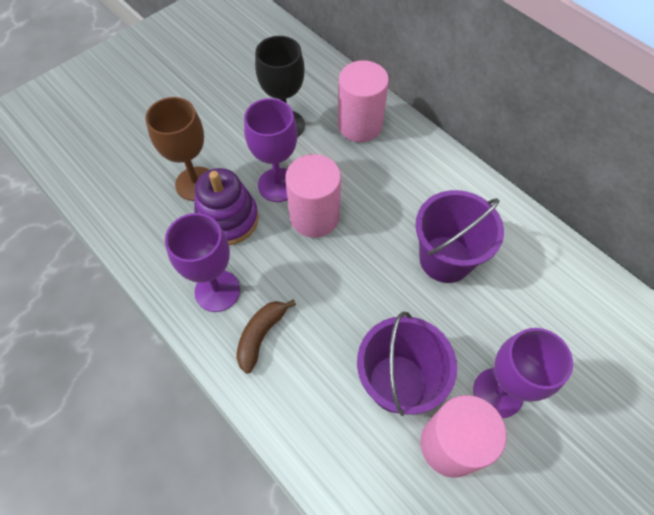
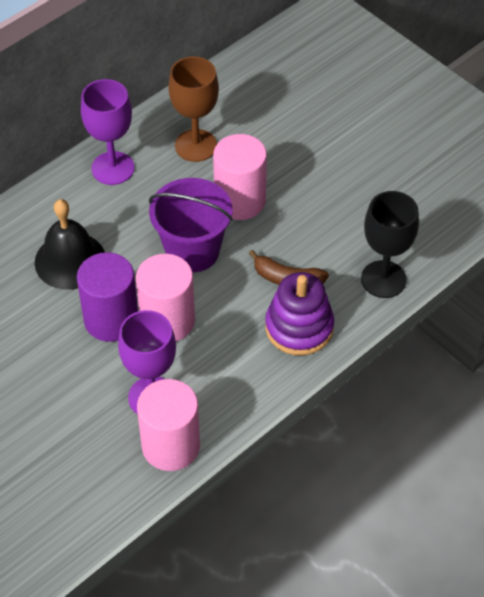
black bell: none = 0 -> [35,199,105,290] = 1
purple bucket: [357,312,457,416] [415,190,504,283] = 2 -> [149,178,233,272] = 1
purple cylinder: none = 0 -> [77,252,138,342] = 1
purple goblet: [165,213,240,312] [244,98,298,202] [473,328,573,418] = 3 -> [81,79,134,185] [118,310,176,414] = 2

